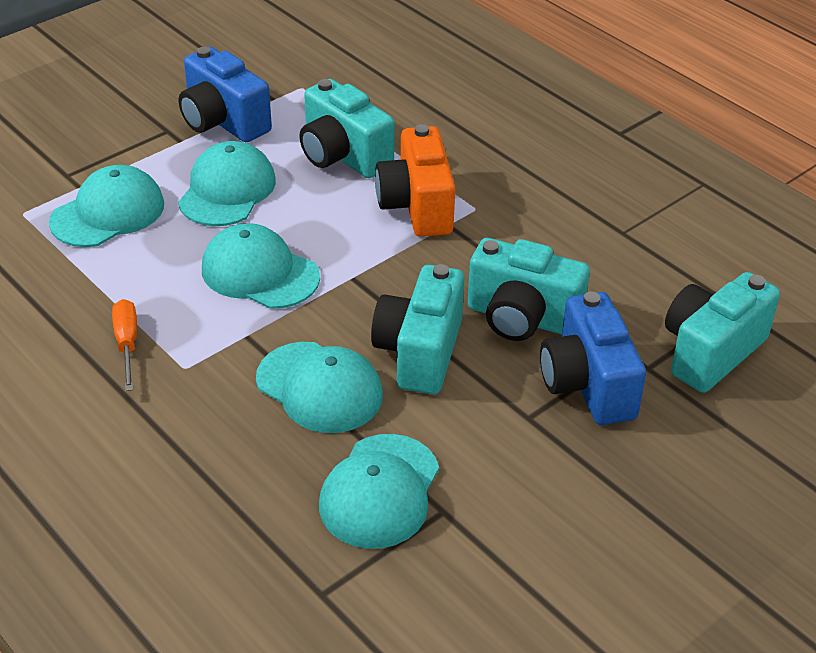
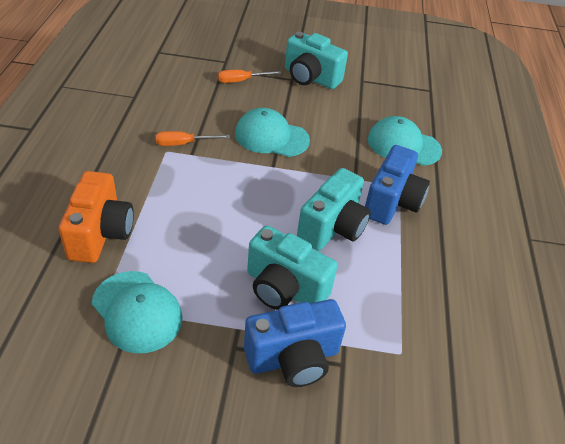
orange screwdriver: [112,299,137,391] = 1 -> [156,131,230,146] [218,70,281,83] = 2
turquoise camera: [299,79,395,178] [371,264,464,394] [467,238,590,341] [665,272,780,393] = 4 -> [247,225,338,310] [285,32,348,89] [297,168,371,251] = 3
turquoise cap: [49,165,164,247] [178,141,276,226] [202,223,320,309] [256,342,383,433] [319,434,439,549] = 5 -> [92,271,183,353] [235,108,310,157] [368,116,442,166] = 3

